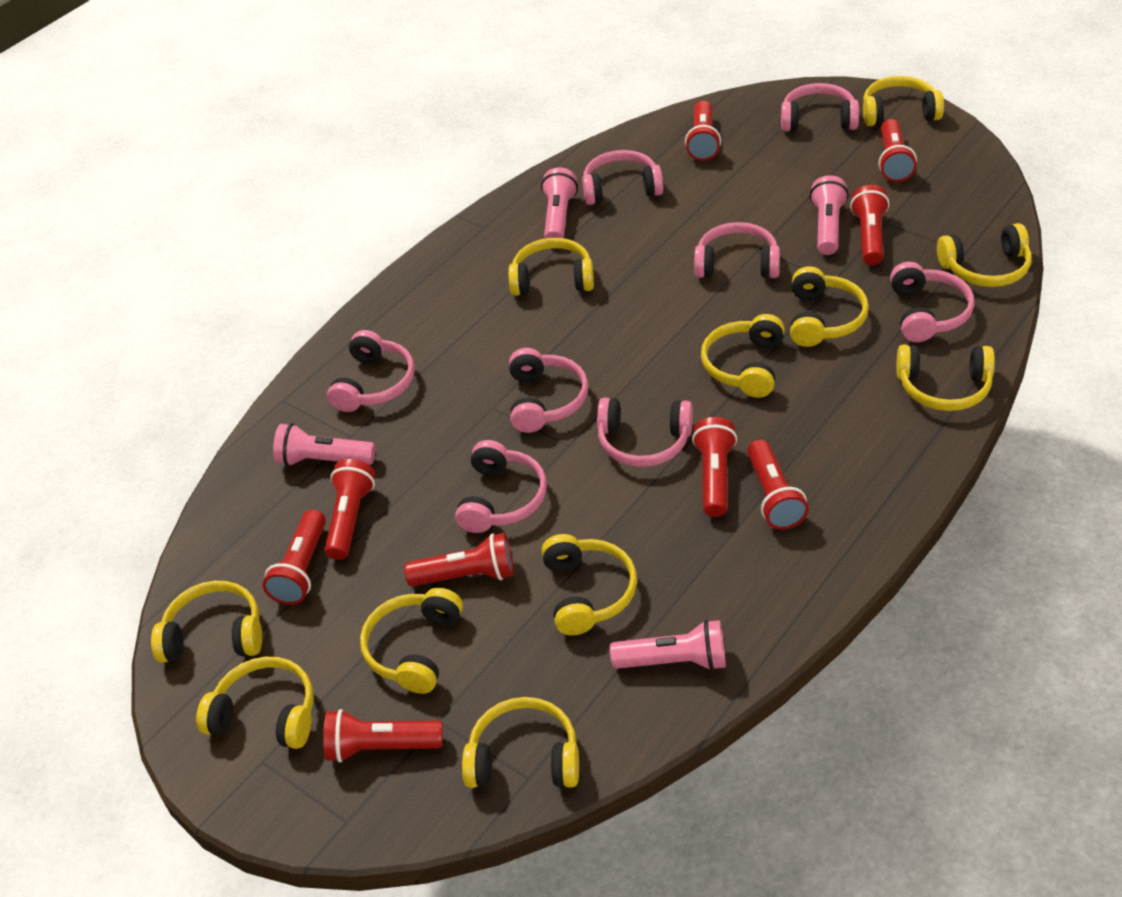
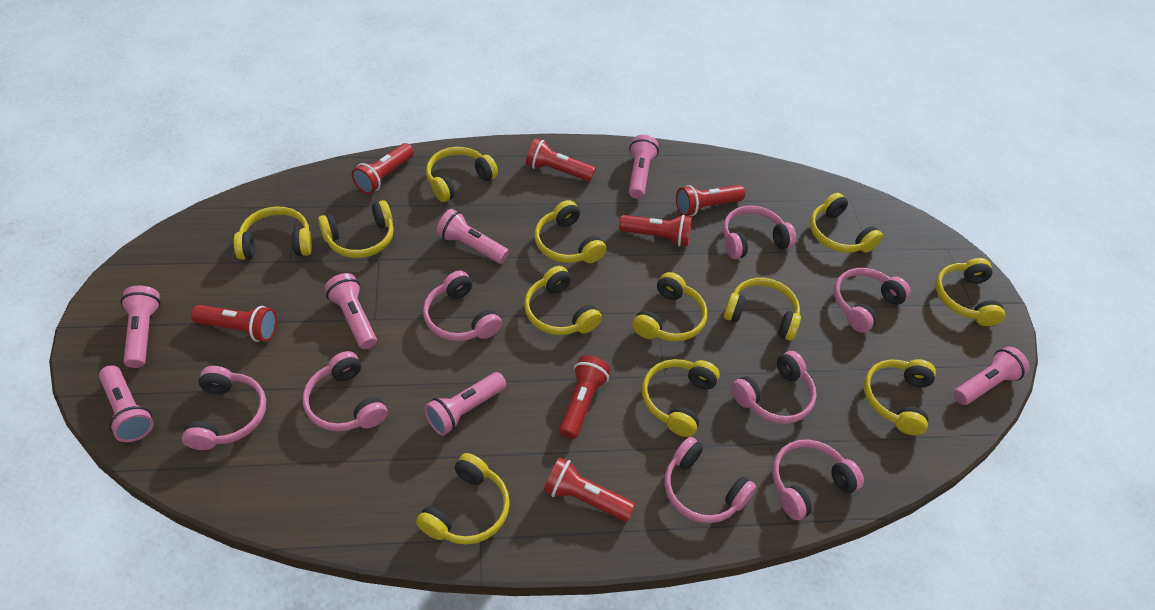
pink flashlight: [273,423,376,467] [541,167,578,239] [610,620,726,671] [810,175,849,255] = 4 -> [99,365,153,442] [121,286,161,368] [324,273,377,349] [424,372,506,436] [436,209,509,264] [629,135,659,199] [953,346,1030,405] = 7
red flashlight: [263,509,326,605] [323,709,443,763] [324,459,375,560] [404,533,514,587] [685,101,721,161] [692,417,737,517] [747,439,809,530] [850,185,890,265] [878,119,917,182] = 9 -> [191,305,277,342] [352,143,414,194] [526,138,595,181] [543,457,635,522] [559,355,610,439] [619,215,692,246] [676,185,745,216] = 7
yellow headphones: [151,581,262,663] [196,657,314,749] [360,588,463,694] [462,697,579,788] [508,238,594,296] [541,534,637,636] [701,314,785,398] [790,266,869,347] [863,76,944,126] [896,345,995,411] [937,223,1032,287] = 11 -> [234,206,312,260] [318,200,394,258] [416,453,510,545] [426,147,498,202] [524,266,602,335] [534,200,606,263] [632,272,707,341] [642,359,720,437] [724,278,801,341] [810,193,883,253] [864,359,936,435] [935,258,1005,326] = 12

